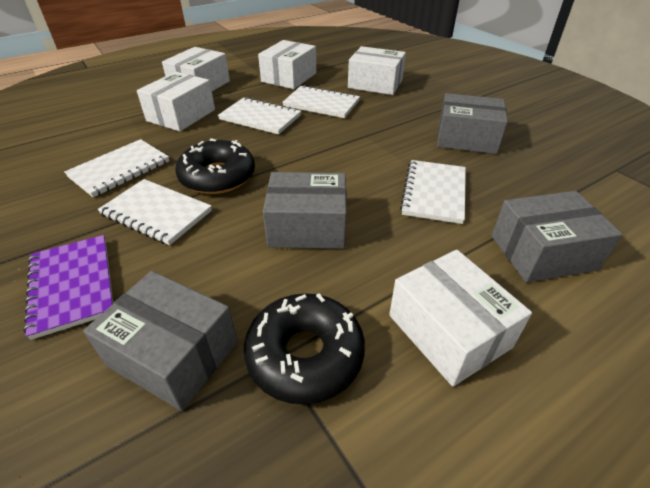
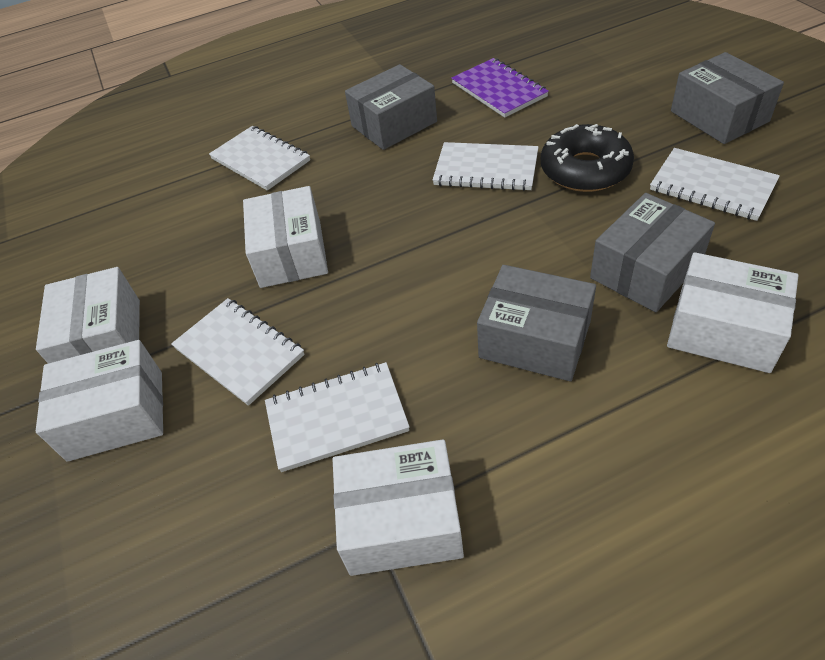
black donut: [176,138,255,194] [244,293,365,404] = 2 -> [541,124,634,192] = 1

